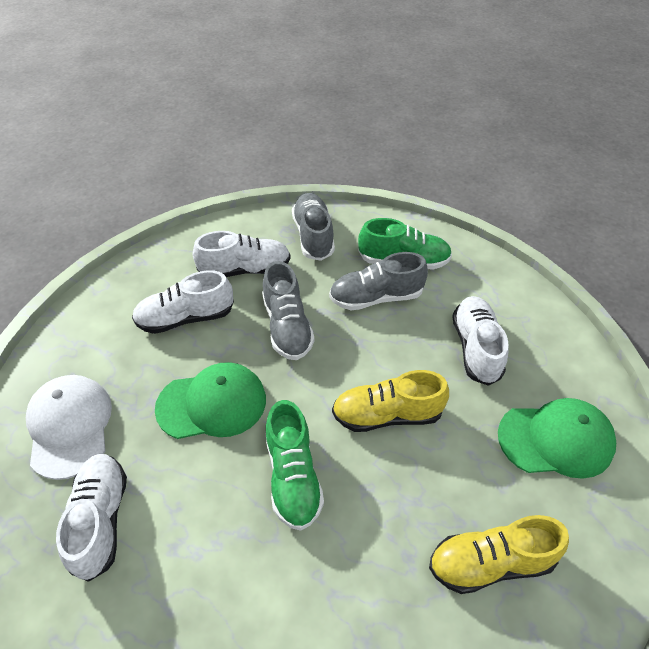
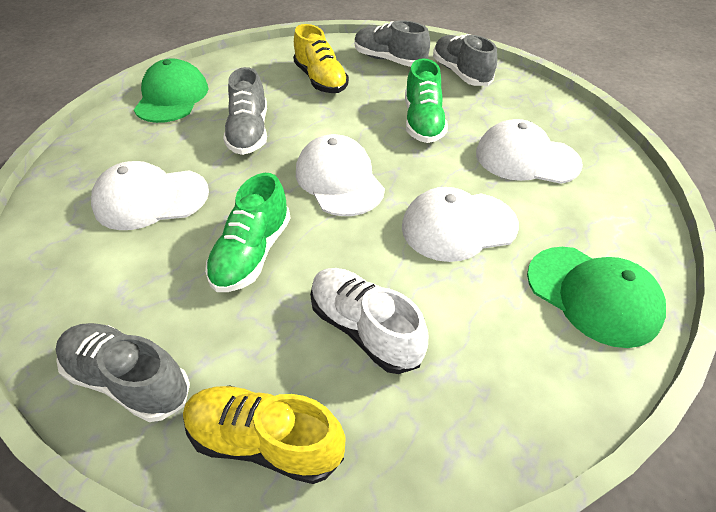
grey shoe: [262,261,315,360] [292,193,335,261] [329,252,428,310] = 3 -> [55,323,190,422] [223,67,267,155] [355,20,430,67] [433,34,497,86] = 4
white cap: [26,375,112,480] = 1 -> [91,161,209,230] [296,134,385,216] [402,187,519,262] [476,119,583,184] = 4
white shoe: [56,454,127,582] [132,270,234,334] [193,231,291,277] [452,296,509,386] = 4 -> [310,268,428,374] = 1

